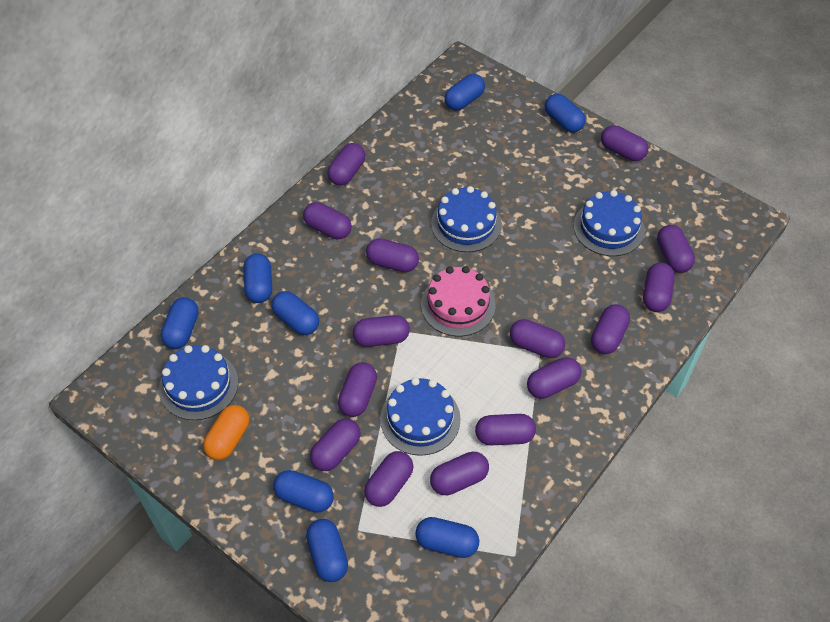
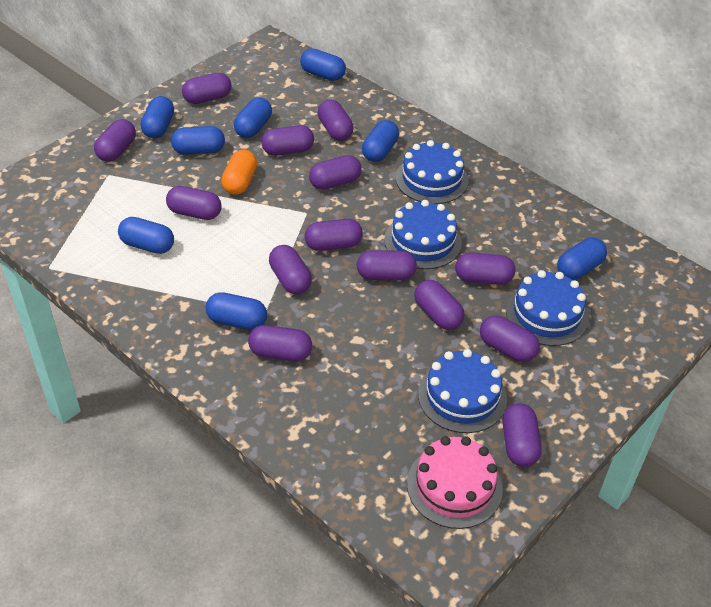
purple capsule: [303,202,352,239] [310,419,361,471] [327,143,366,185] [338,362,377,417] [353,315,410,347] [364,451,414,507] [366,238,419,272] [430,452,489,495] [475,414,536,445] [510,319,565,358] [527,357,581,399] [591,304,630,354] [601,125,648,161] [643,262,675,312] [657,225,695,273] = 15 -> [94,119,136,162] [166,186,222,220] [182,73,232,104] [248,325,312,362] [261,125,314,156] [269,245,312,294] [305,219,363,251] [309,155,362,190] [318,99,354,141] [357,250,417,281] [414,280,465,330] [455,253,515,285] [480,315,540,362] [503,403,542,467] = 14

